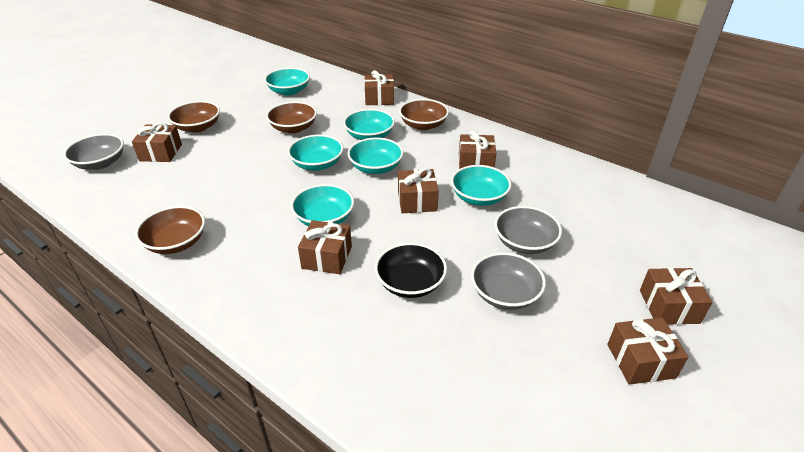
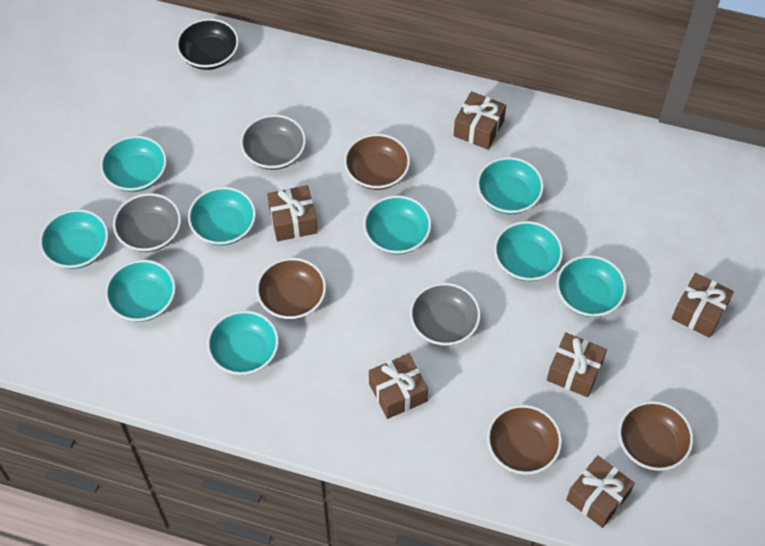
brown gift: [132,123,182,162] [298,220,352,274] [364,70,394,105] [398,168,439,213] [459,131,496,169] [607,317,689,385] [640,268,712,325] = 7 -> [267,185,318,241] [369,353,428,419] [454,91,506,150] [547,333,607,397] [566,455,635,528] [672,273,734,338] = 6
turquoise bowl: [264,68,310,95] [288,135,344,171] [291,184,354,226] [343,109,395,140] [348,137,403,174] [451,165,512,206] = 6 -> [39,209,109,269] [100,136,167,192] [105,260,176,322] [188,187,256,246] [207,310,279,375] [363,195,432,255] [477,157,544,214] [494,221,563,281] [556,255,627,317] = 9

